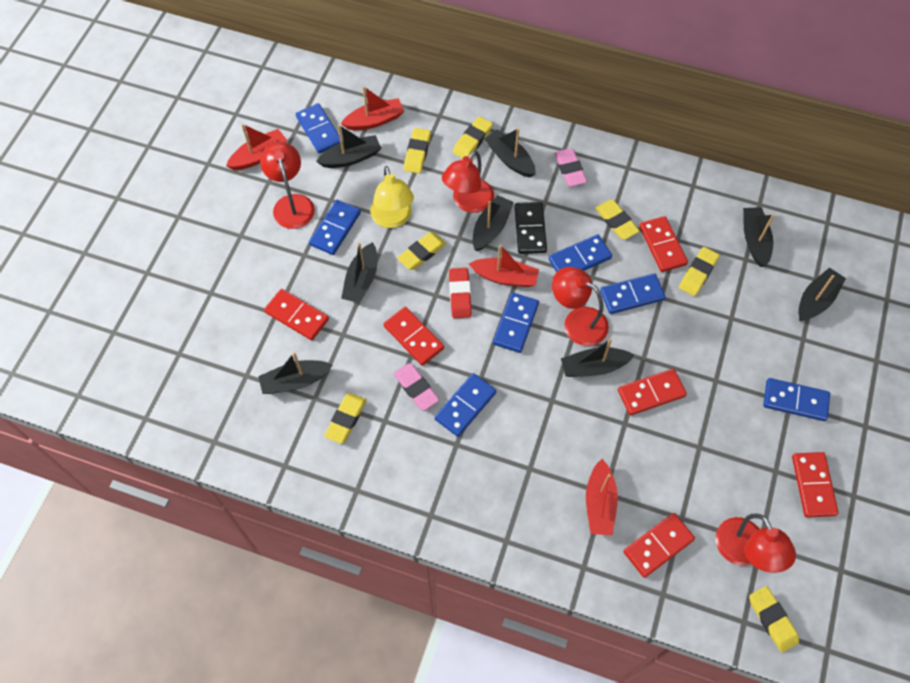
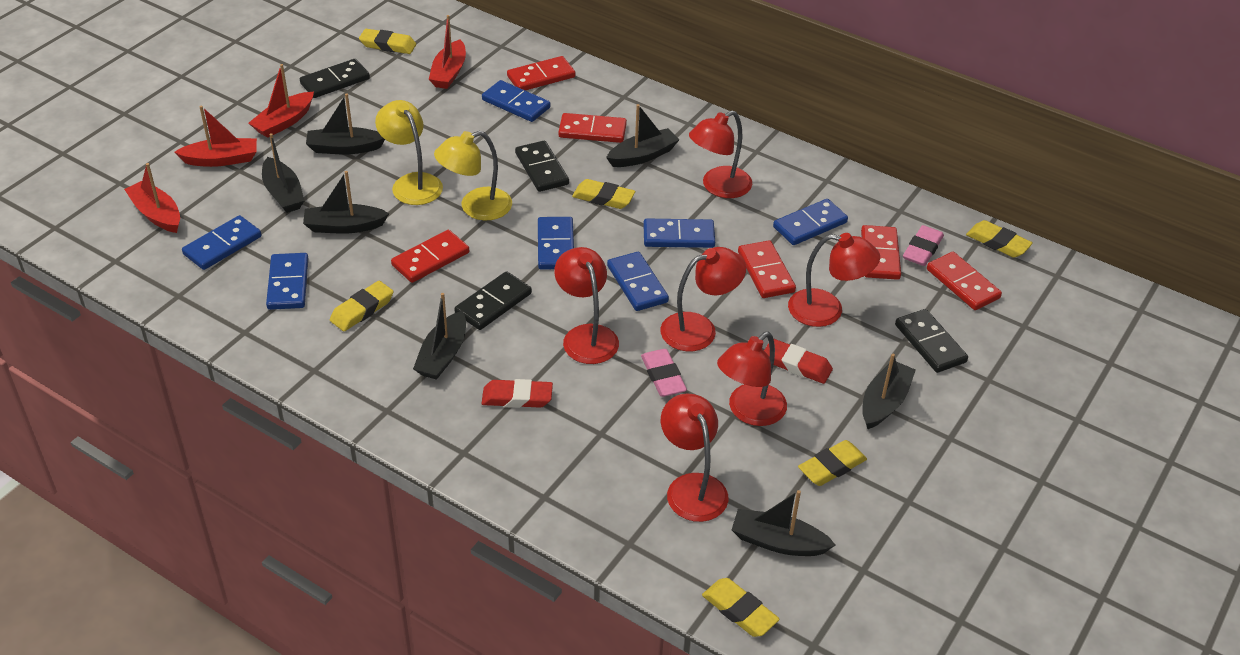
black boat: [258,352,333,394] [316,125,382,168] [341,242,377,303] [472,195,514,251] [484,128,535,177] [561,338,634,377] [743,207,774,267] [798,268,846,321] = 8 -> [262,133,305,213] [303,171,390,234] [306,93,385,154] [413,293,466,380] [606,104,680,167] [732,490,835,556] [862,354,916,429] = 7
black domino: [514,202,547,254] = 1 -> [300,59,370,98] [454,271,532,330] [515,141,569,192] [895,309,968,373] = 4
red eraser: [449,268,472,318] = 1 -> [482,379,553,408] [764,338,833,384] = 2
red lamp: [260,142,315,229] [442,151,494,213] [552,267,609,346] [715,514,796,573] = 4 -> [554,247,619,364] [660,247,746,351] [661,393,728,522] [689,110,752,198] [717,332,787,426] [788,233,880,327] = 6
yellow eraser: [324,393,367,444] [397,232,446,270] [404,128,431,174] [453,116,493,158] [595,200,640,239] [679,247,720,296] [749,586,799,652] = 7 -> [330,281,394,331] [359,29,416,54] [572,179,635,209] [702,578,780,637] [798,440,867,486] [966,220,1033,258] = 6
yellow lamp: [370,166,414,228] = 1 -> [375,100,443,205] [434,131,512,220] = 2

